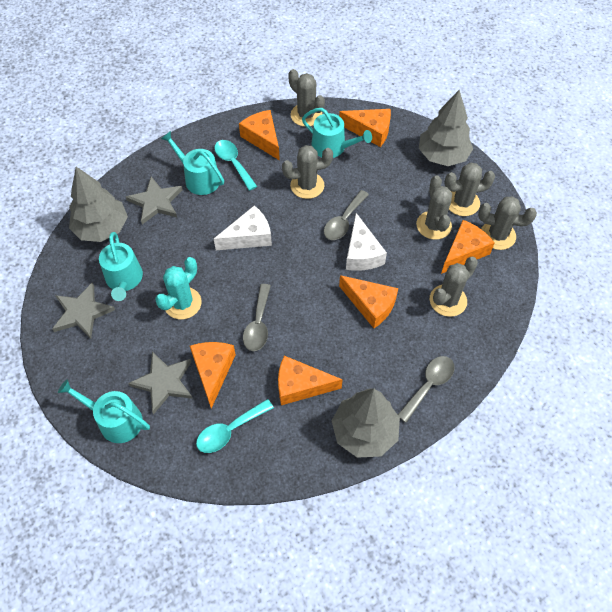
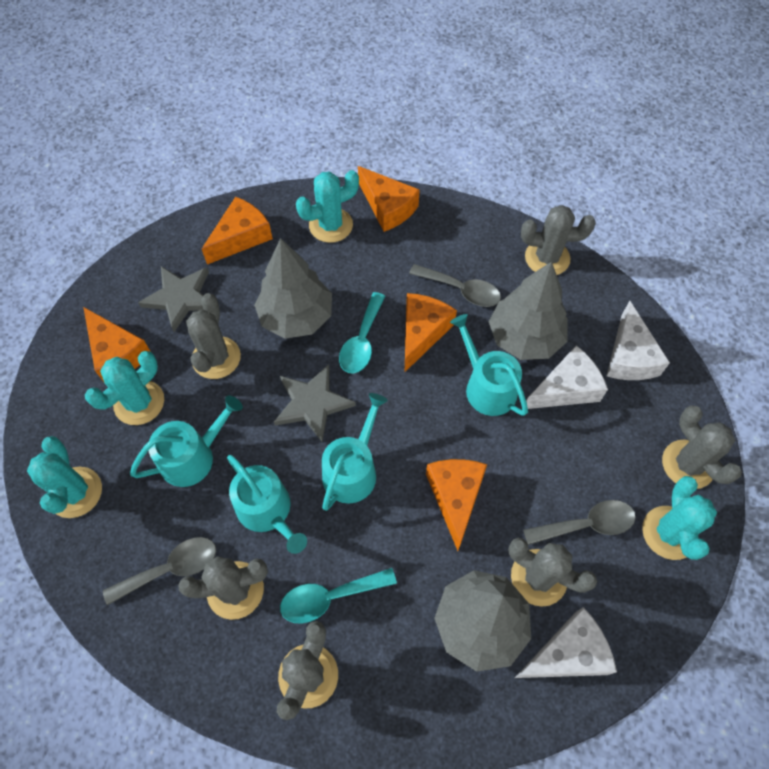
grey star: [52,283,115,339] [126,177,183,224] [128,352,193,414] = 3 -> [138,266,209,332] [274,364,356,442] = 2
orange cheese: [190,342,236,409] [239,110,280,161] [278,356,343,405] [339,109,391,147] [339,275,398,328] [441,220,495,274] = 6 -> [83,307,151,382] [202,197,273,265] [358,166,420,232] [405,293,457,372] [426,459,487,551] = 5
turquoise cactus: [155,257,202,319] = 1 -> [27,436,102,518] [85,351,164,425] [296,170,359,243] [642,476,717,560] = 4
white cheese: [214,205,272,250] [346,213,387,271] = 2 -> [515,607,617,678] [526,345,608,409] [607,301,670,380] = 3

